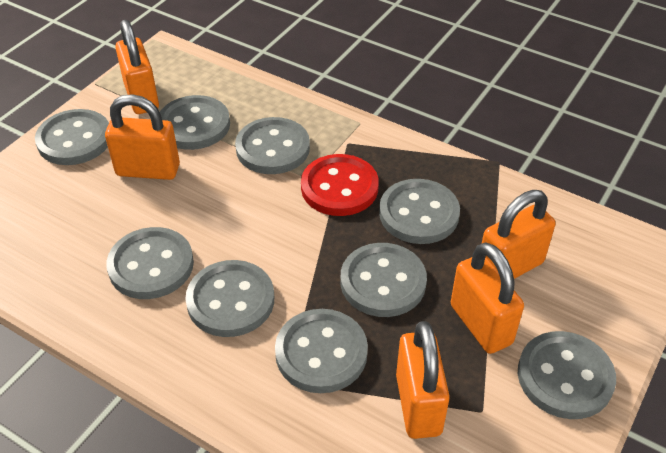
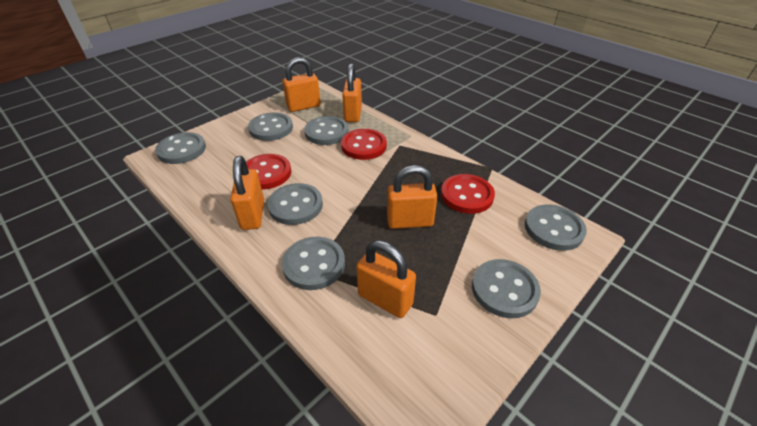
grey button: [35,109,109,165] [106,227,194,299] [160,95,230,150] [185,260,274,337] [235,117,310,174] [275,309,368,393] [340,243,427,317] [379,179,460,244] [518,331,616,419] = 9 -> [155,132,206,164] [248,113,293,141] [267,183,323,225] [282,237,345,290] [304,116,349,145] [472,259,541,318] [525,204,587,251] = 7
red button: [301,154,379,216] = 1 -> [246,154,291,190] [341,129,387,160] [441,174,495,214] = 3

